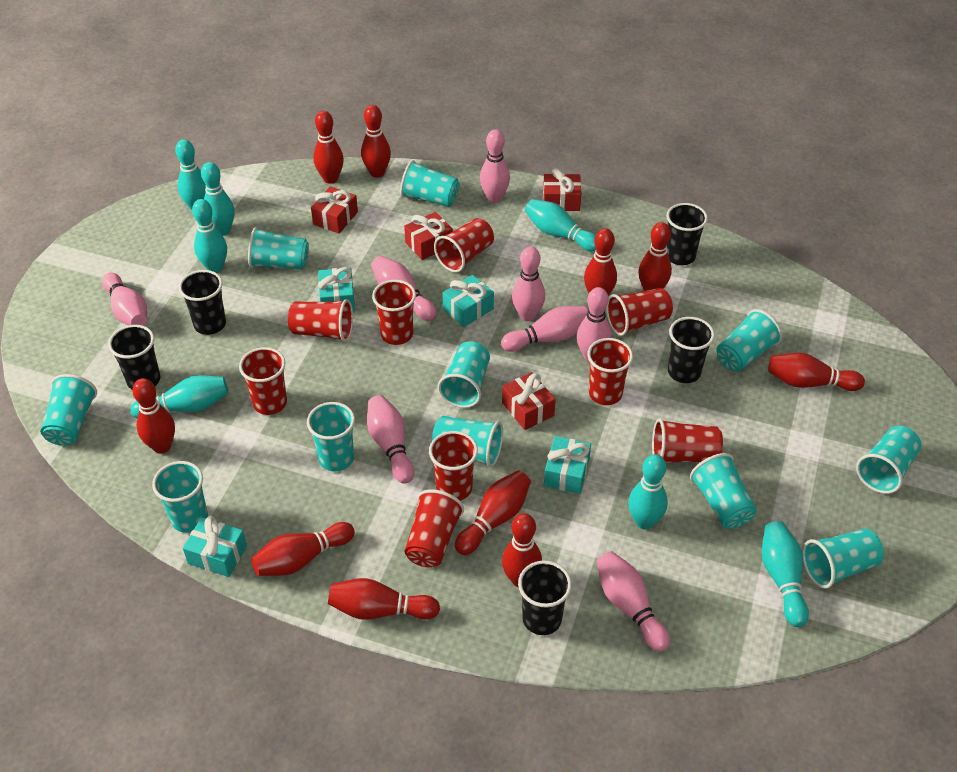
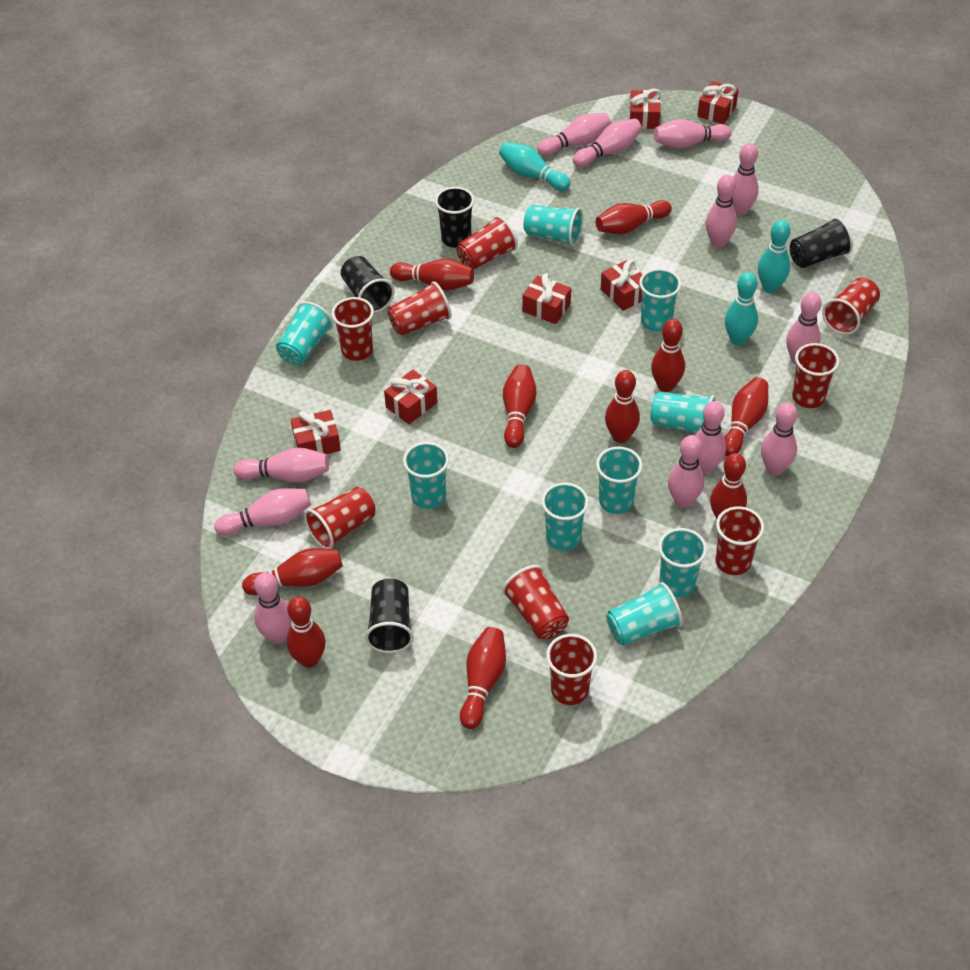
black cup: [108,325,160,389] [179,270,226,335] [518,561,572,635] [666,203,708,265] [668,317,715,383] = 5 -> [341,256,395,313] [365,578,414,653] [435,187,475,248] [790,217,853,268] = 4
pink bowling pin: [102,273,147,326] [367,395,414,484] [371,256,437,321] [480,129,510,203] [501,306,588,352] [512,247,545,321] [577,287,611,362] [597,551,670,652] = 8 -> [214,488,311,536] [234,447,329,482] [254,572,292,644] [537,113,611,156] [573,119,642,167] [654,119,731,149] [668,435,704,508] [695,401,726,474] [706,175,737,247] [732,143,759,216] [761,402,798,475] [786,292,822,364] = 12
red gift: [311,186,358,234] [404,212,453,260] [502,372,556,430] [543,168,581,211] = 4 -> [291,410,341,454] [384,370,438,424] [522,273,571,324] [601,260,643,311] [629,89,661,129] [697,81,739,124] = 6
turquoise bowling pin: [131,375,228,418] [175,139,206,211] [192,199,227,273] [201,162,235,236] [525,199,596,252] [628,454,668,529] [762,521,809,627] = 7 -> [499,142,571,191] [725,272,758,345] [758,220,791,293] = 3
turquoise cup: [40,374,97,446] [152,461,208,533] [248,227,309,270] [307,402,355,471] [400,160,460,207] [432,416,503,467] [438,342,490,408] [690,453,757,529] [716,309,782,372] [802,529,884,589] [856,426,921,494] = 11 -> [276,301,334,365] [403,442,449,509] [524,205,583,247] [541,483,589,551] [596,446,643,514] [606,582,683,645] [639,268,681,332] [650,392,716,434] [658,528,707,597] = 9
turquoise gift: [183,516,247,577] [318,267,355,312] [442,275,494,327] [544,436,591,494] = 4 -> none = 0

